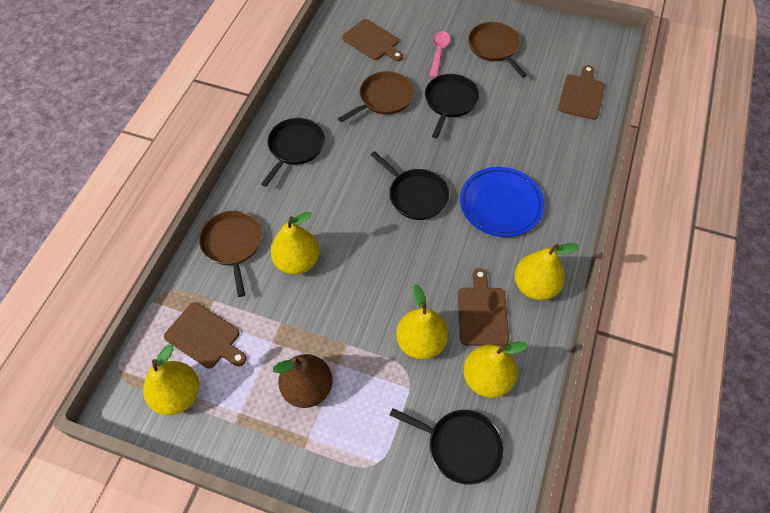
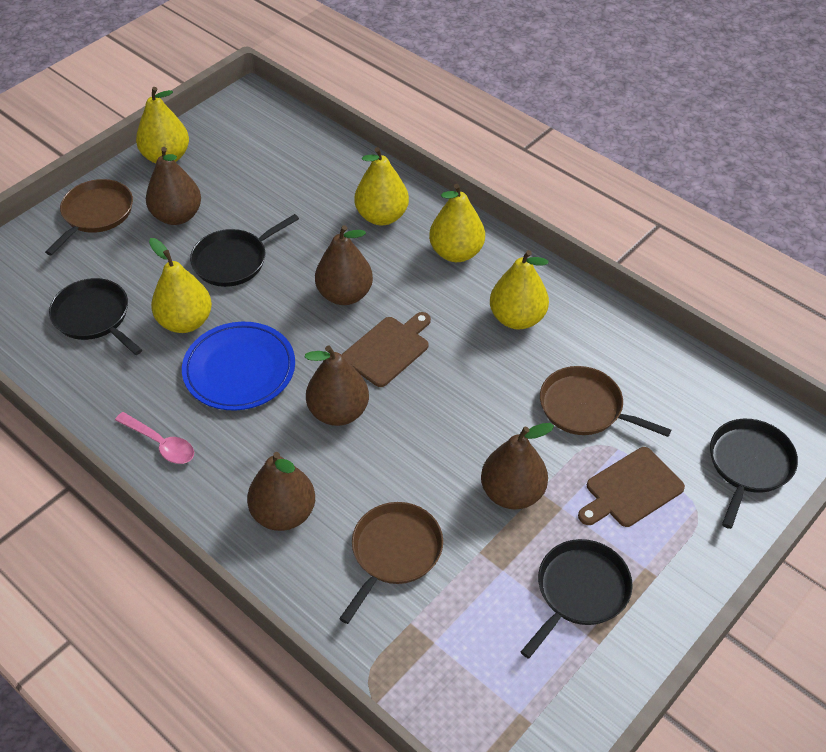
brown cutting board: [164,302,246,369] [342,19,403,61] [458,268,509,346] [558,65,605,120] = 4 -> [342,312,431,387] [578,447,685,527] = 2
brown pear: [273,354,332,408] = 1 -> [146,147,201,225] [247,452,315,531] [304,345,369,426] [315,225,373,305] [481,423,554,509] = 5

